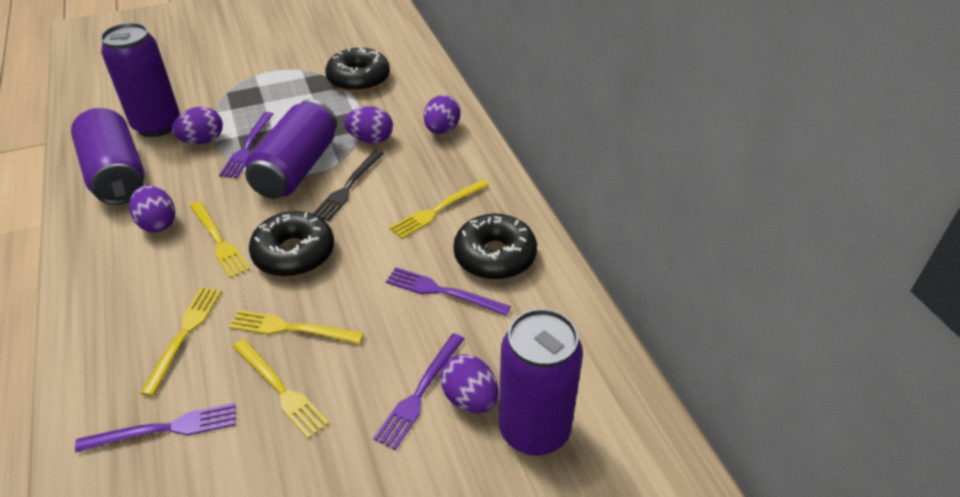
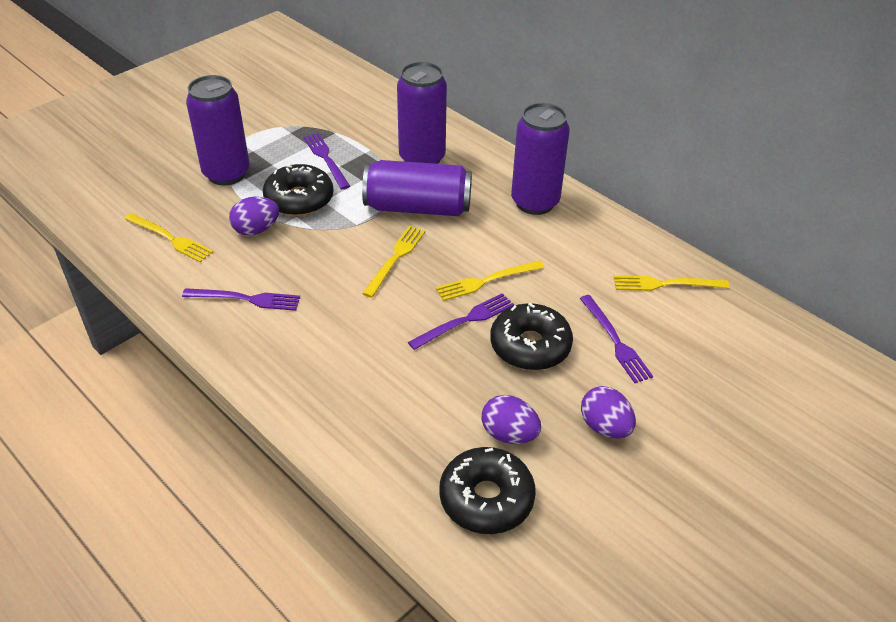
black fork: [313,150,384,221] = 1 -> none = 0
purple egg: [129,185,175,232] [172,107,223,144] [344,106,393,144] [424,95,461,134] [440,354,499,413] = 5 -> [229,196,279,236] [482,395,541,444] [581,386,636,439] = 3
yellow fork: [140,287,222,396] [190,201,250,278] [229,310,364,344] [233,339,329,439] [389,179,489,239] = 5 -> [124,213,213,262] [362,226,425,298] [436,260,545,301] [614,275,730,291] = 4

